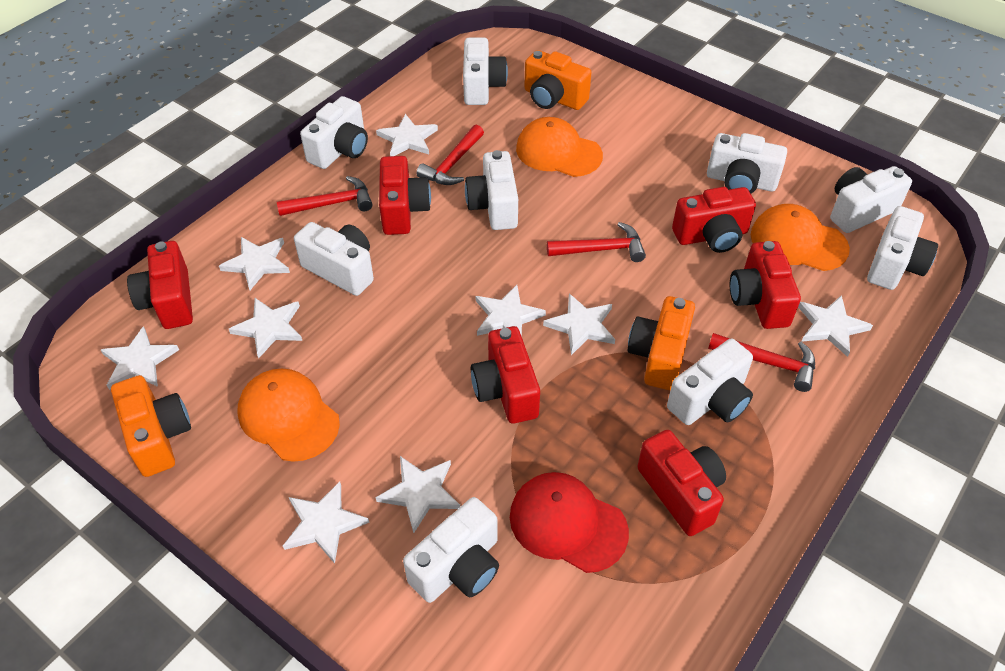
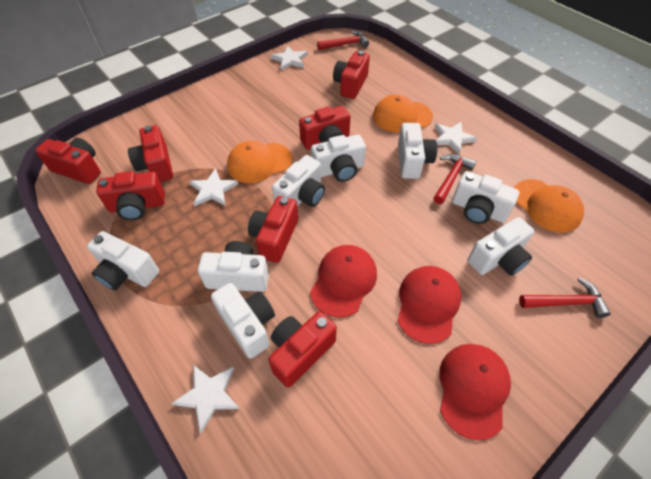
orange camera: [111,375,191,477] [525,50,592,110] [628,296,695,390] = 3 -> none = 0
red camera: [127,241,193,329] [379,156,431,235] [471,326,540,424] [637,430,726,536] [672,187,756,253] [730,241,801,329] = 6 -> [35,138,101,184] [96,171,165,220] [128,125,173,182] [248,196,298,263] [268,311,337,388] [299,106,351,150] [333,51,370,99] = 7
red cap: [510,472,629,573] = 1 -> [310,245,377,317] [397,266,461,344] [440,344,511,441] = 3
red hammer: [277,176,373,216] [416,125,484,185] [547,222,646,262] [708,333,815,392] = 4 -> [317,31,369,50] [434,154,476,204] [519,278,611,318] = 3
white camera: [294,222,374,296] [300,96,368,169] [403,497,499,603] [463,37,508,105] [465,150,518,230] [667,338,753,425] [707,133,787,194] [830,166,912,233] [867,206,938,290] = 9 -> [87,231,159,290] [198,241,269,292] [211,283,275,359] [272,155,325,207] [311,135,366,182] [398,123,437,179] [452,171,519,224] [467,217,534,276] = 8
white star: [101,326,179,390] [219,237,290,290] [229,298,302,358] [283,482,369,564] [375,456,460,533] [376,114,438,156] [476,285,546,336] [543,294,615,355] [798,295,873,357] = 9 -> [171,365,240,433] [189,168,238,206] [271,46,308,70] [435,122,477,154] = 4

